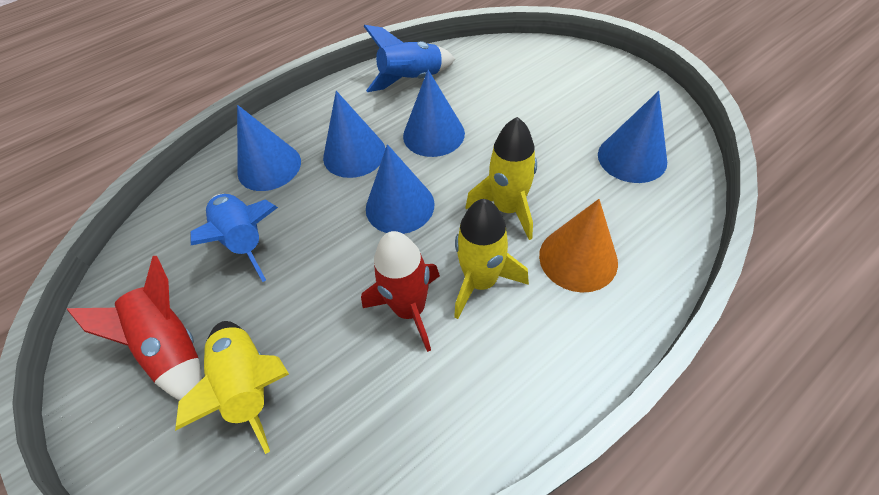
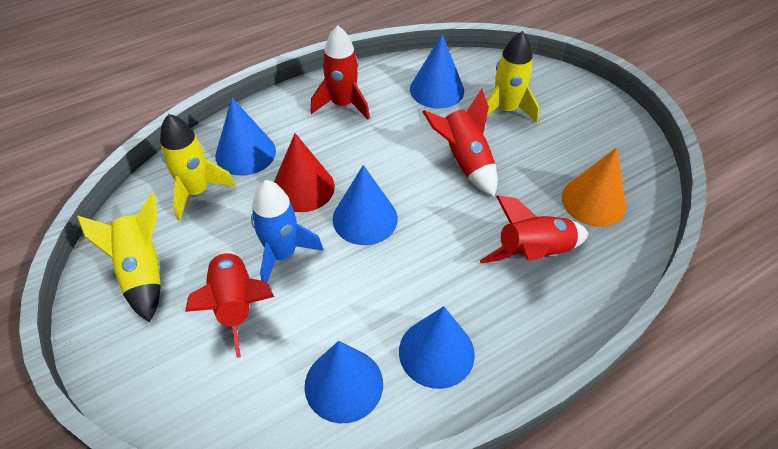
blue rocket: [190,194,278,282] [364,25,455,92] = 2 -> [251,180,323,282] = 1
red cone: none = 0 -> [274,133,335,212] = 1
red rocket: [67,256,202,400] [361,231,440,352] = 2 -> [185,249,274,358] [311,25,370,120] [423,89,497,197] [480,195,589,263] = 4

